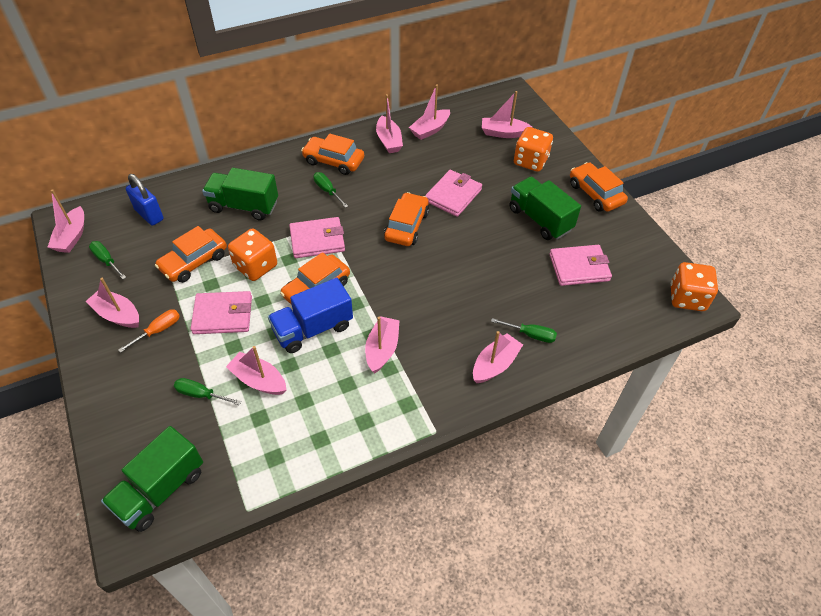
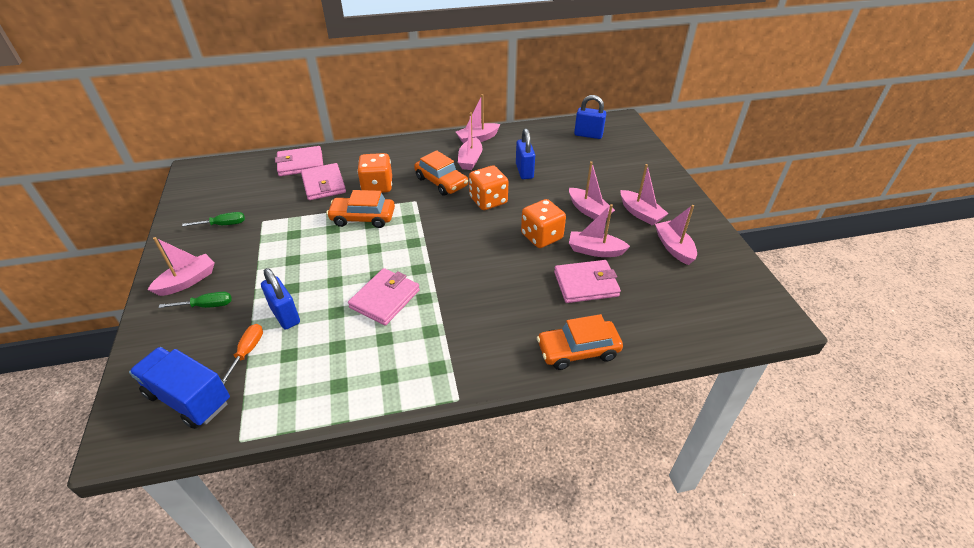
blue padlock: [126,174,164,226] = 1 -> [261,268,300,330] [516,128,535,179] [574,95,606,139] = 3
green screwdriver: [89,241,126,279] [174,378,241,405] [313,172,348,208] [491,318,557,343] = 4 -> [158,292,232,308] [182,212,245,226] = 2
green truck: [101,426,203,532] [202,168,278,220] [510,177,581,240] = 3 -> none = 0
orange car: [155,226,227,283] [280,252,350,305] [301,133,364,175] [384,192,429,246] [570,162,628,212] = 5 -> [326,190,395,228] [414,150,468,196] [537,314,623,370] = 3
pink boat: [48,189,84,253] [86,278,139,328] [226,346,287,395] [365,316,400,374] [376,94,403,153] [409,84,450,140] [473,331,523,383] [482,91,532,138] = 8 -> [148,237,215,296] [456,94,500,144] [458,113,483,170] [569,161,615,220] [569,204,630,257] [621,164,669,225] [655,205,697,265] = 7

